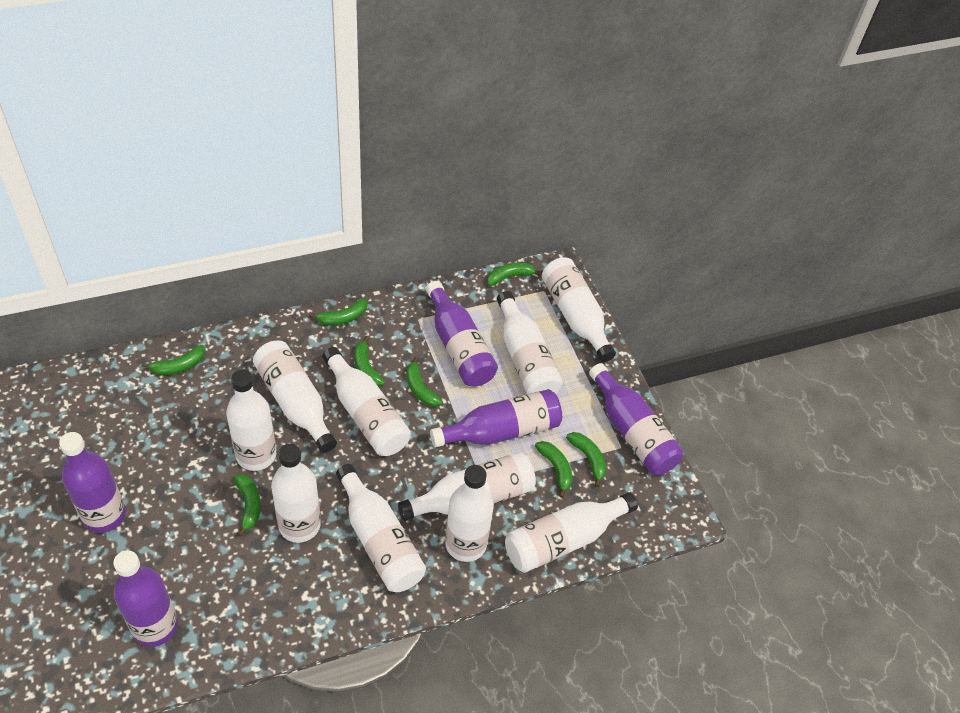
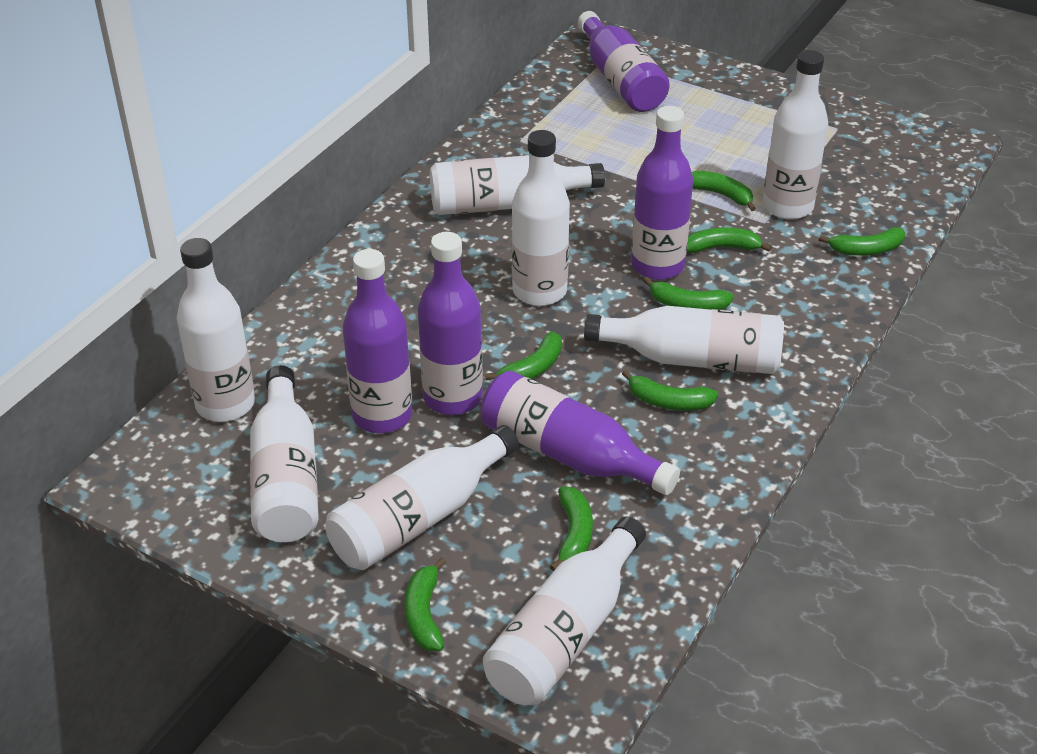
white bottle: [226,370,276,471] [253,341,337,453] [271,444,321,543] [322,347,411,456] [336,464,426,592] [398,452,536,521] [445,465,494,562] [497,291,563,394] [505,492,638,573] [542,258,616,362] = 10 -> [177,238,255,422] [250,365,319,542] [325,425,519,570] [430,155,605,215] [483,517,646,705] [512,130,570,306] [584,306,784,374] [763,50,828,220] = 8

